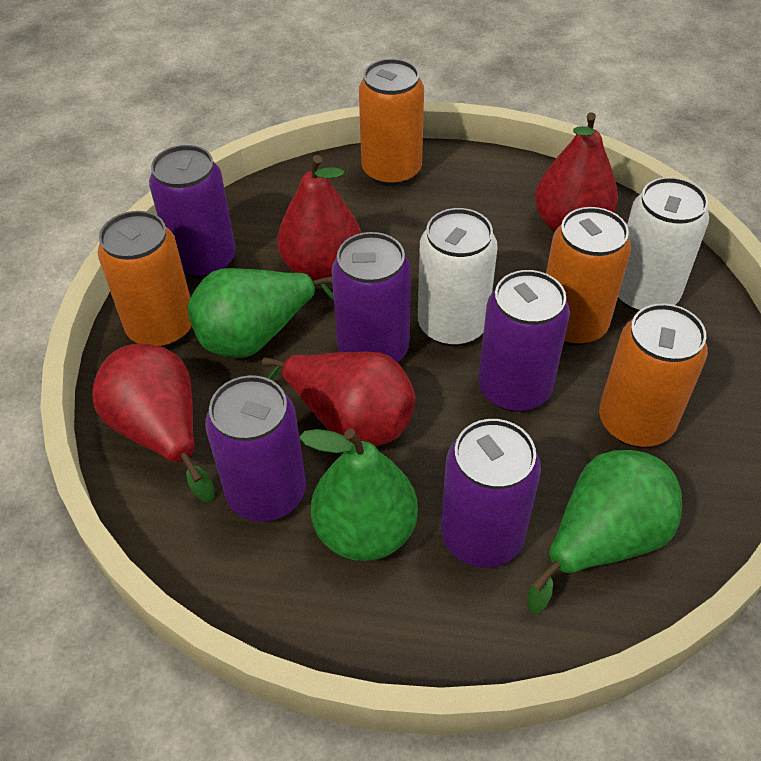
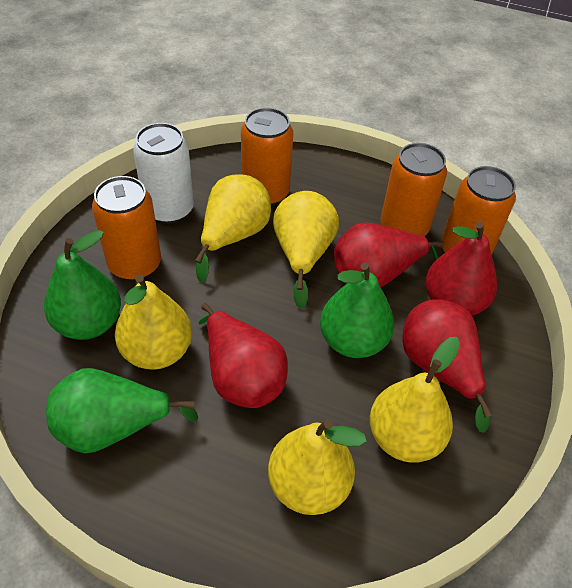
purple can: [149,145,236,279] [205,375,306,522] [331,232,411,363] [441,419,541,568] [478,270,570,412] = 5 -> none = 0
white can: [418,208,498,346] [618,177,709,312] = 2 -> [133,123,194,224] = 1
yellow pear: none = 0 -> [115,274,192,370] [195,174,271,283] [268,419,367,515] [273,191,339,309] [370,337,460,463] = 5

